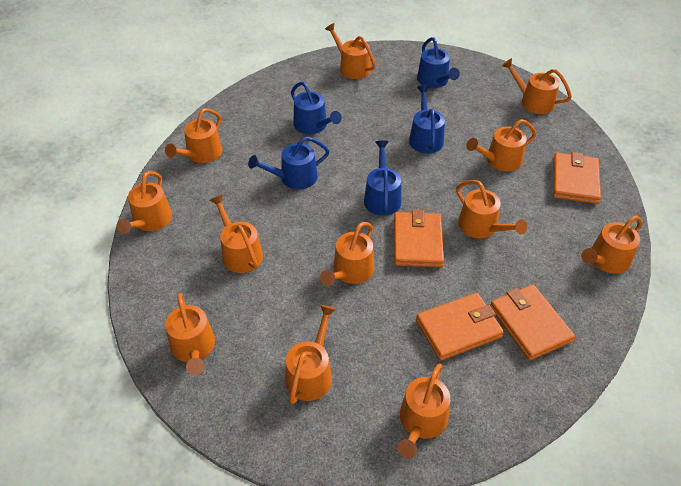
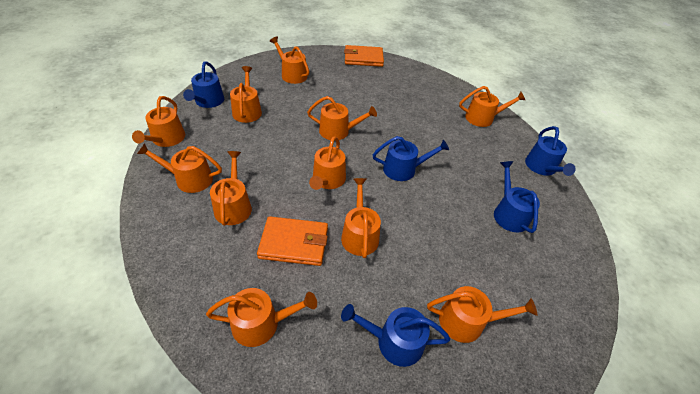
orange wallet: [394,210,444,267] [416,293,504,361] [490,285,575,360] [553,152,601,204] = 4 -> [257,216,328,266] [344,45,384,67] = 2
orange watering can: [117,171,172,234] [165,108,222,163] [165,293,215,375] [209,195,263,273] [285,305,336,405] [320,222,374,286] [325,23,376,79] [397,363,450,458] [456,180,527,239] [466,119,536,171] [502,58,572,114] [582,216,642,274] = 12 -> [132,96,185,147] [137,143,222,193] [206,288,317,347] [210,151,252,226] [230,66,262,123] [270,36,309,84] [307,96,377,141] [309,136,346,190] [341,178,381,258] [427,286,537,343] [459,86,525,127] = 11

